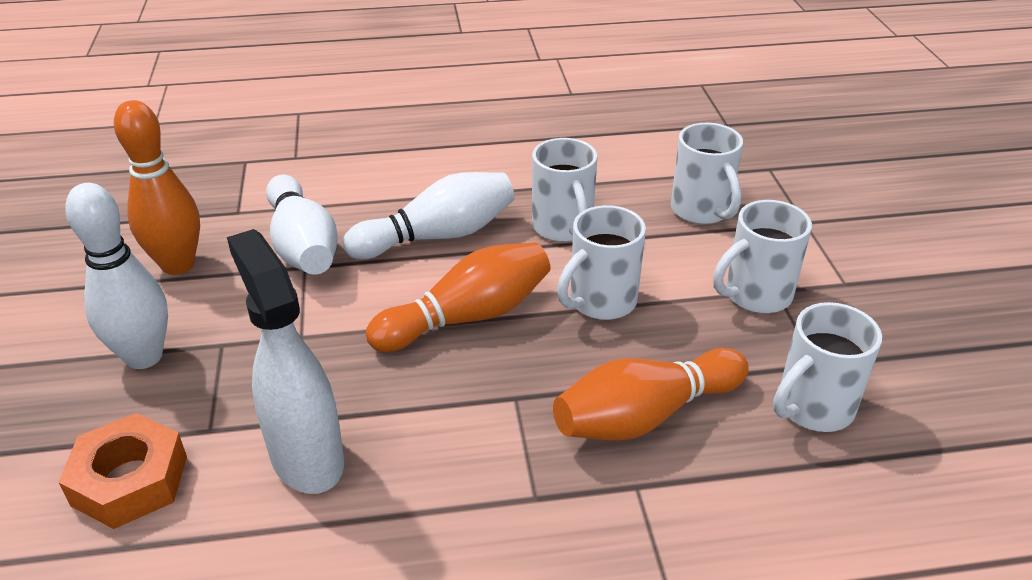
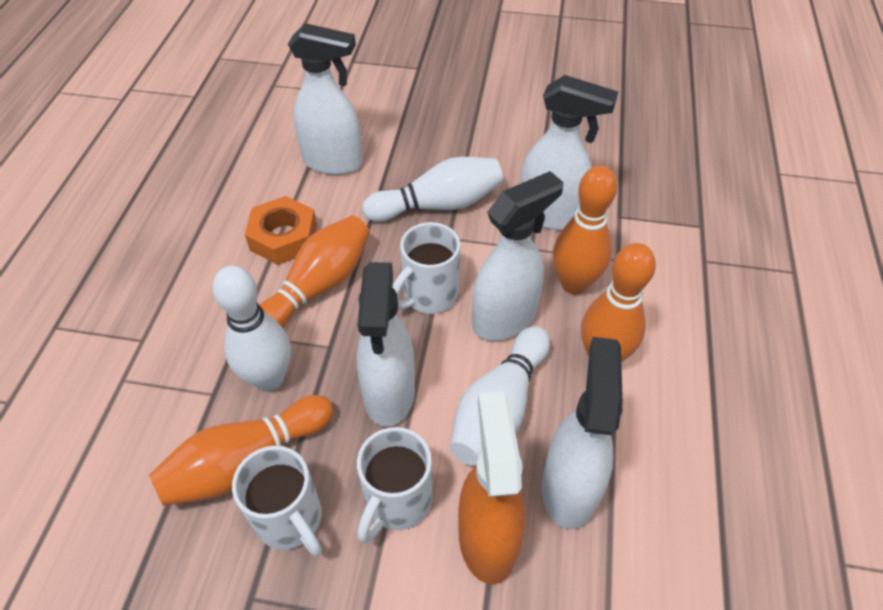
orange bowling pin: [114,100,200,275] [366,242,551,352] [553,348,749,441] = 3 -> [149,395,334,506] [259,215,370,328] [553,166,617,295] [581,243,656,362] = 4
orange spray bottle: none = 0 -> [458,391,526,584] = 1
white mug: [532,138,597,242] [557,205,646,320] [671,123,743,224] [713,200,812,313] [773,302,882,432] = 5 -> [232,446,322,557] [357,427,432,544] [392,222,460,314] = 3
white spray bottle: [227,229,344,494] = 1 -> [288,23,363,175] [357,262,415,427] [472,171,564,341] [520,75,618,230] [542,337,623,530] = 5

